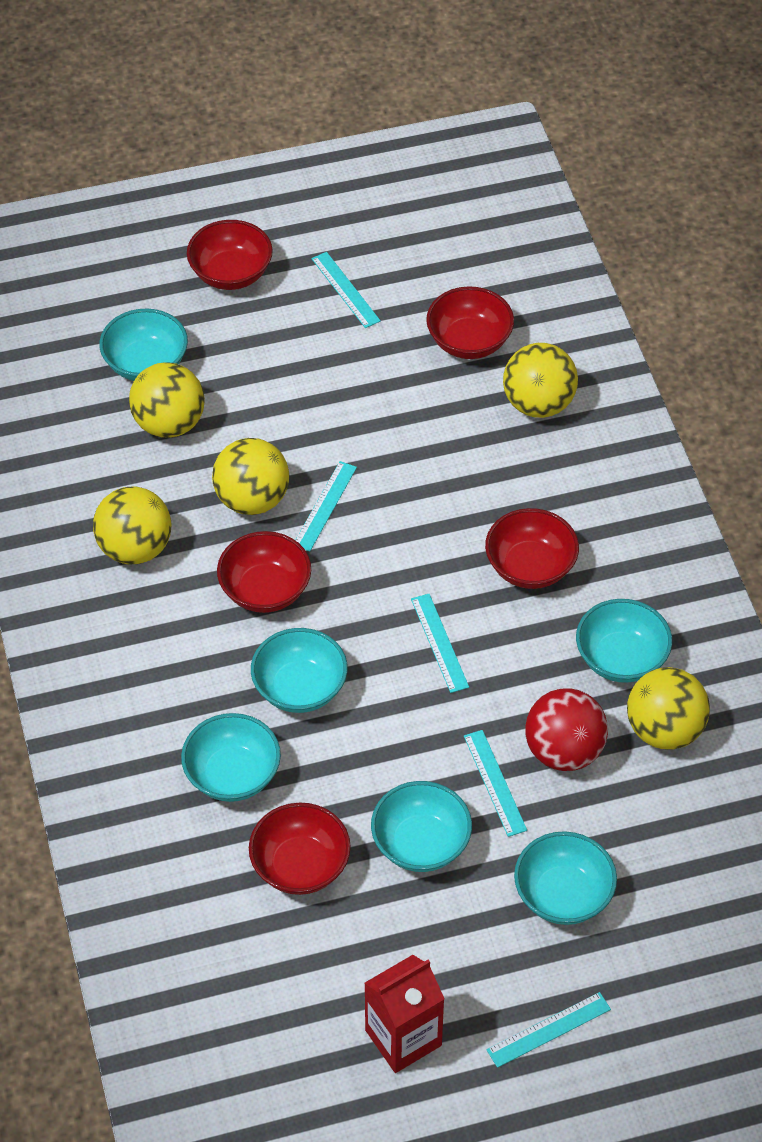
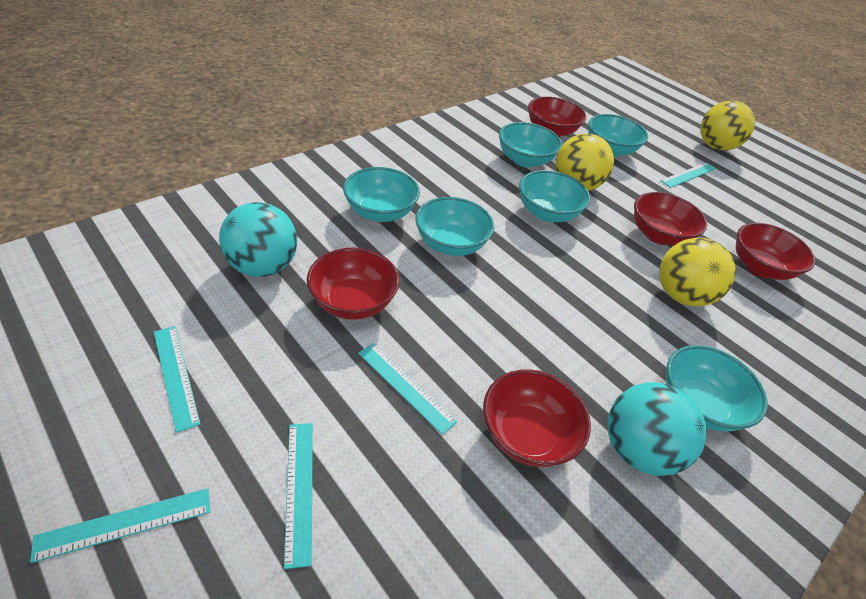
red ball: [525,688,608,771] = 1 -> none = 0
red carton: [364,955,444,1073] = 1 -> none = 0
turquoise ball: none = 0 -> [219,202,297,277] [608,382,707,476] = 2
yellow ball: [93,487,171,565] [129,362,205,438] [212,438,289,515] [503,343,578,418] [627,667,710,750] = 5 -> [556,133,614,191] [659,238,736,307] [700,100,755,151] = 3

